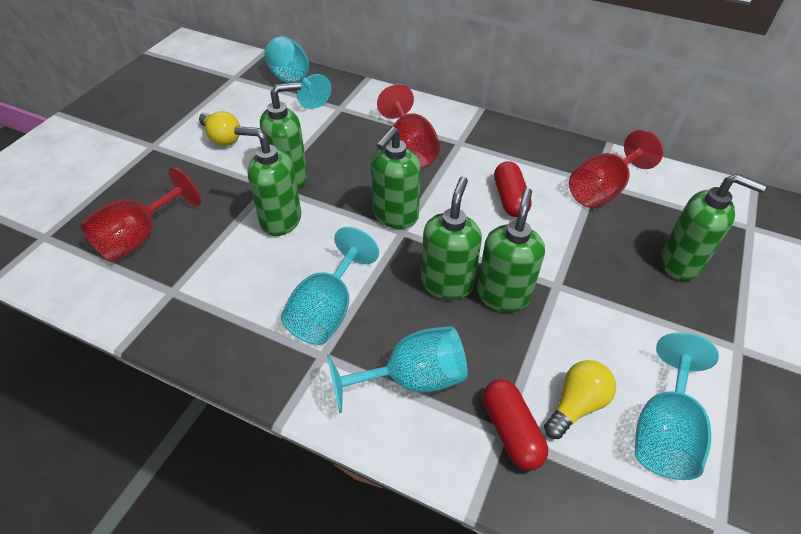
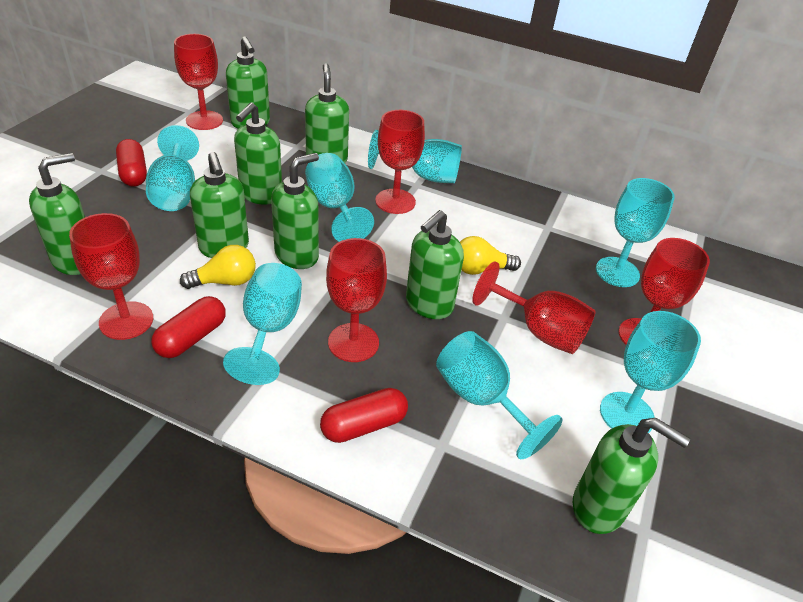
green soap dispenser: [234,126,301,236] [260,82,308,188] [371,127,421,229] [421,177,482,300] [477,188,545,312] [661,174,767,281] = 6 -> [29,153,85,275] [190,152,249,258] [226,36,270,129] [234,102,282,205] [271,153,319,269] [305,63,349,163] [406,210,464,319] [573,418,690,534] = 8
red capsule: [483,379,548,470] [494,161,532,217] = 2 -> [116,139,147,186] [151,296,226,358] [320,388,408,443] = 3
red goblet: [80,167,201,262] [377,84,440,168] [569,130,663,208] = 3 -> [69,213,153,340] [174,34,223,130] [326,238,387,362] [375,110,425,214] [472,261,596,354] [619,238,710,345] = 6
turquoise goblet: [265,36,332,109] [281,227,379,345] [327,326,468,413] [635,332,719,480] = 4 -> [146,125,199,211] [223,263,302,385] [305,153,374,242] [368,130,462,183] [436,331,563,459] [596,178,675,287] [600,311,701,433] = 7

